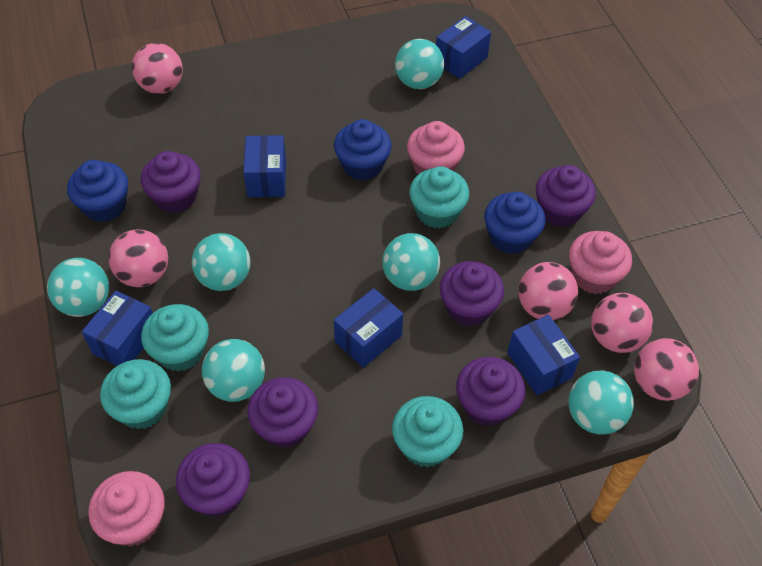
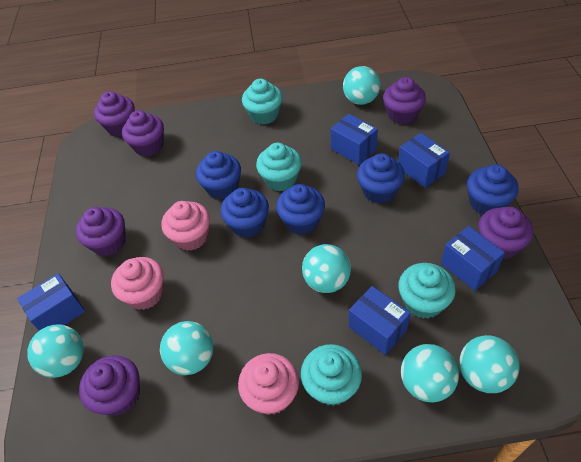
blue cupcake: [67,160,128,222] [334,119,392,181] [484,192,545,254] = 3 -> [196,151,241,199] [220,188,269,238] [276,184,325,235] [357,153,405,204] [467,164,519,214] = 5
pink ball: [108,229,168,287] [132,43,183,94] [518,262,578,321] [591,293,653,353] [634,338,699,401] = 5 -> none = 0

